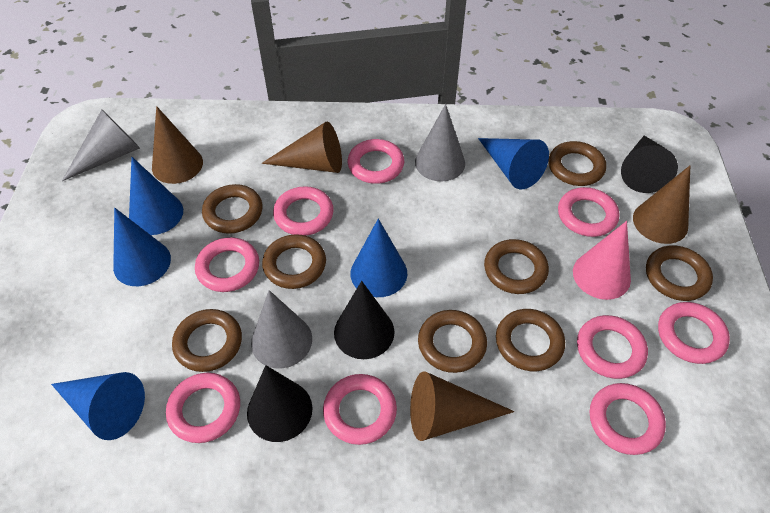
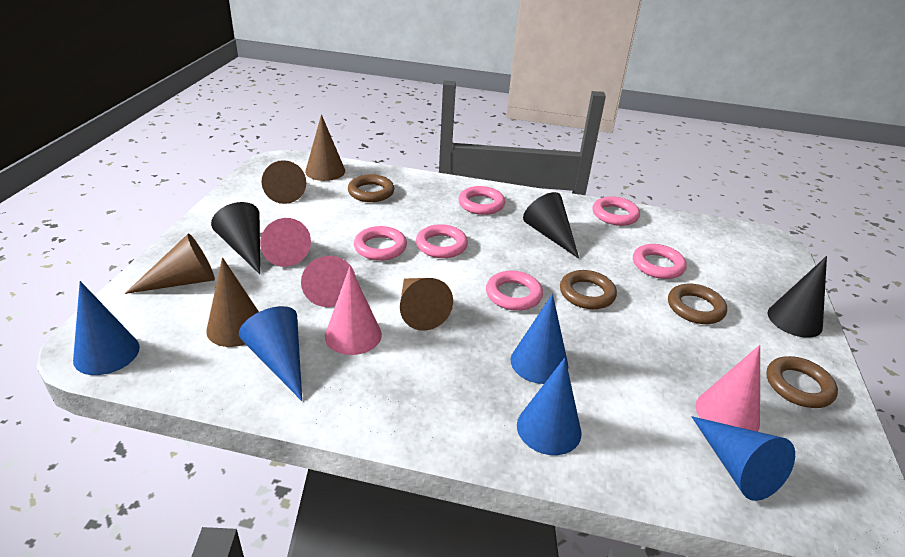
brown cone: [152,106,203,184] [261,122,342,173] [410,371,515,441] [633,166,690,244] = 4 -> [125,234,215,294] [206,257,259,347] [262,160,306,204] [305,114,345,181] [400,278,453,331] = 5
brown ring: [172,309,242,372] [202,184,263,234] [262,234,326,289] [418,310,487,373] [484,239,549,294] [496,309,565,371] [548,141,606,186] [646,245,713,301] = 8 -> [348,174,394,202] [560,270,617,309] [668,284,727,324] [766,356,838,408] = 4
grey cone: [62,110,140,181] [251,290,312,368] [415,104,465,181] = 3 -> none = 0
pink cone: [573,221,631,300] = 1 -> [260,218,311,267] [301,256,356,307] [325,266,382,355] [696,345,760,432] = 4
pink ring: [166,373,240,443] [195,237,259,292] [273,186,334,236] [323,374,397,445] [348,139,404,184] [558,187,619,237] [577,315,648,379] [590,383,666,455] [658,302,730,364] = 9 -> [354,226,407,261] [416,224,468,258] [458,186,505,215] [486,271,543,311] [593,196,640,226] [633,244,687,279] = 6

